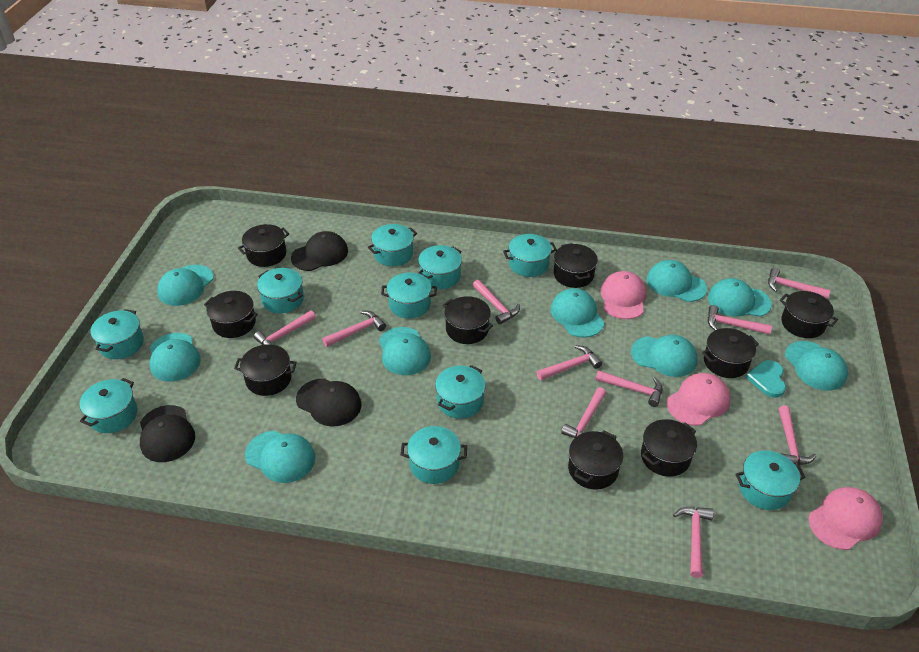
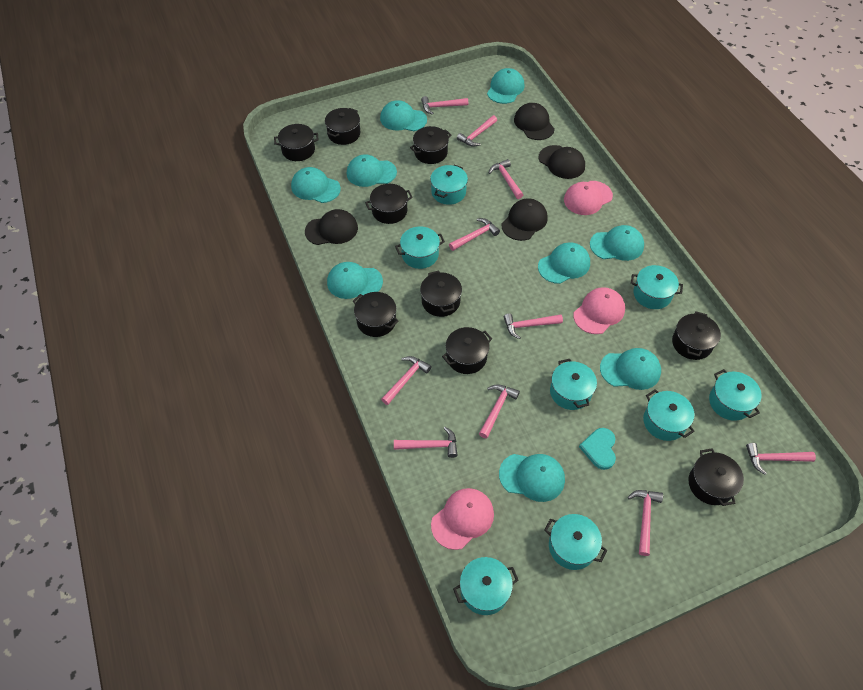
black cap: [140,405,195,462] [291,231,348,271] [296,378,361,427] = 3 -> [305,209,358,245] [502,198,548,241] [514,103,555,140] [539,145,585,179] = 4
turquoise pot: [79,378,138,433] [90,309,144,359] [257,268,304,314] [368,224,417,266] [381,272,437,318] [401,426,467,484] [418,245,462,289] [435,365,486,419] [503,234,557,277] [735,450,806,510] = 10 -> [395,227,445,269] [430,165,468,205] [453,557,518,615] [544,514,607,570] [550,359,597,410] [631,265,683,309] [643,389,695,441] [709,369,761,421] = 8

